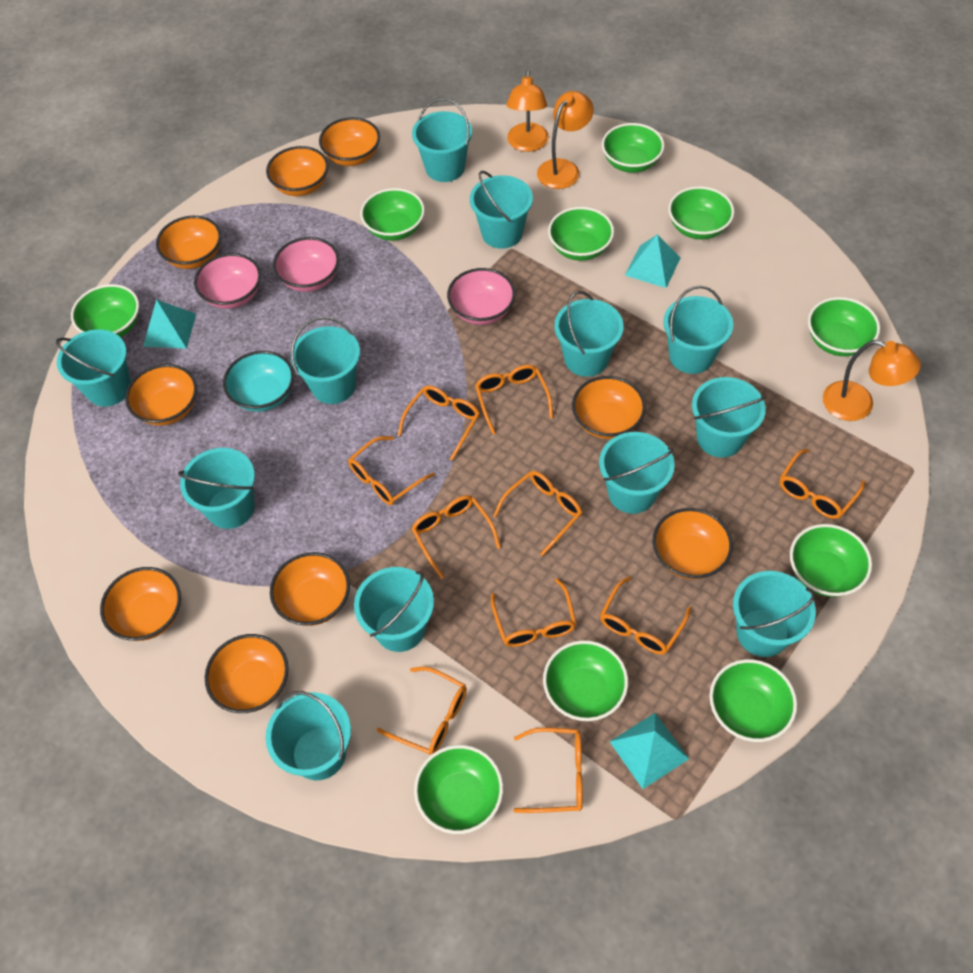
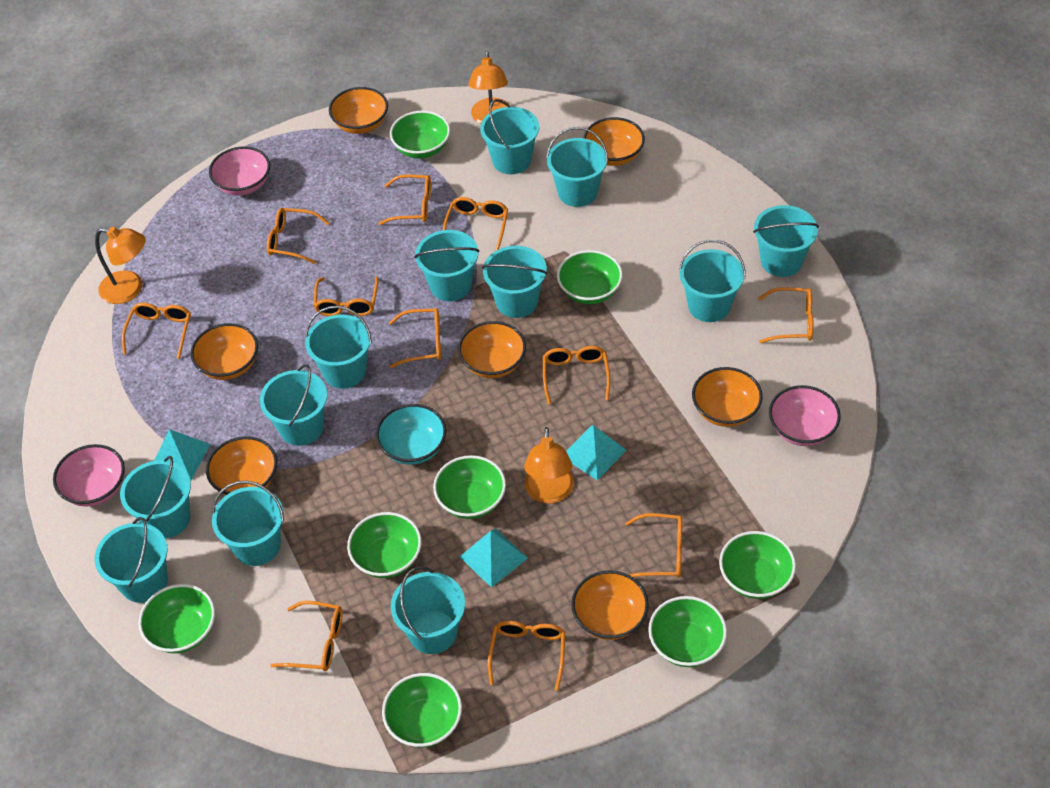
green bowl: [71,284,139,337] [360,188,425,241] [414,745,503,834] [543,640,628,721] [548,207,614,261] [602,123,665,173] [668,186,734,239] [709,659,797,742] [790,524,872,597] [808,297,880,356] = 10 -> [138,584,215,653] [347,512,422,578] [382,673,462,748] [390,111,450,159] [433,455,506,519] [557,250,623,304] [648,596,727,667] [719,531,796,599] = 8
orange bowl: [100,567,181,641] [125,364,197,426] [156,216,221,269] [205,634,289,713] [266,146,329,196] [270,552,350,626] [319,117,380,166] [572,376,646,439] [652,508,733,580] = 9 -> [191,323,258,380] [206,436,277,495] [329,87,388,134] [458,321,526,378] [571,570,649,640] [583,117,645,166] [692,367,763,427] = 7
orange glasses: [348,436,435,505] [377,667,467,755] [398,385,480,461] [411,495,501,579] [475,365,553,434] [491,578,577,647] [493,471,582,556] [514,727,583,813] [600,576,691,655] [779,449,865,519] = 10 -> [122,303,191,359] [267,208,330,264] [270,601,343,671] [313,277,379,316] [378,174,431,225] [389,308,441,368] [443,197,508,251] [488,621,565,691] [543,346,610,404] [625,513,683,578] [758,287,814,343] = 11

